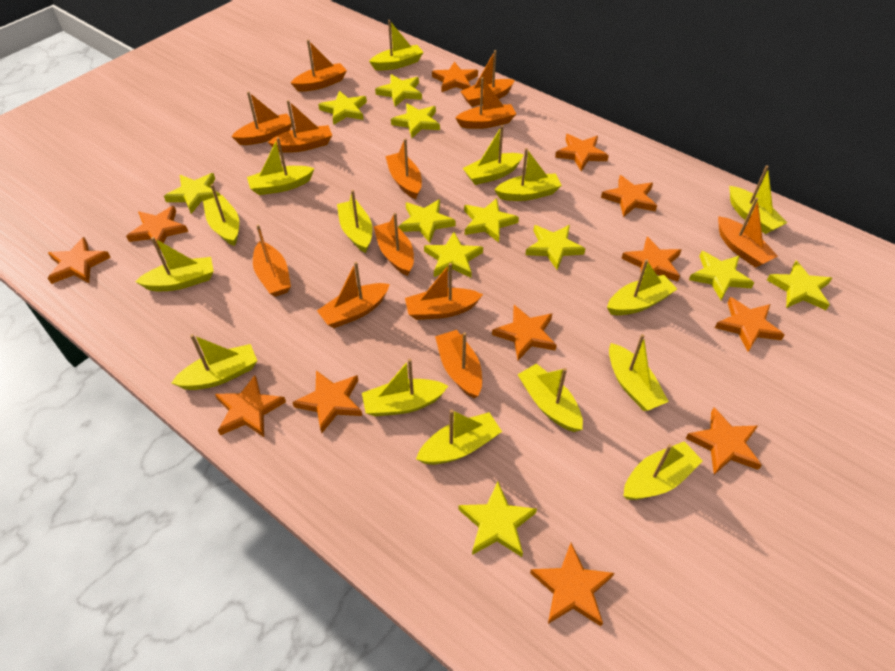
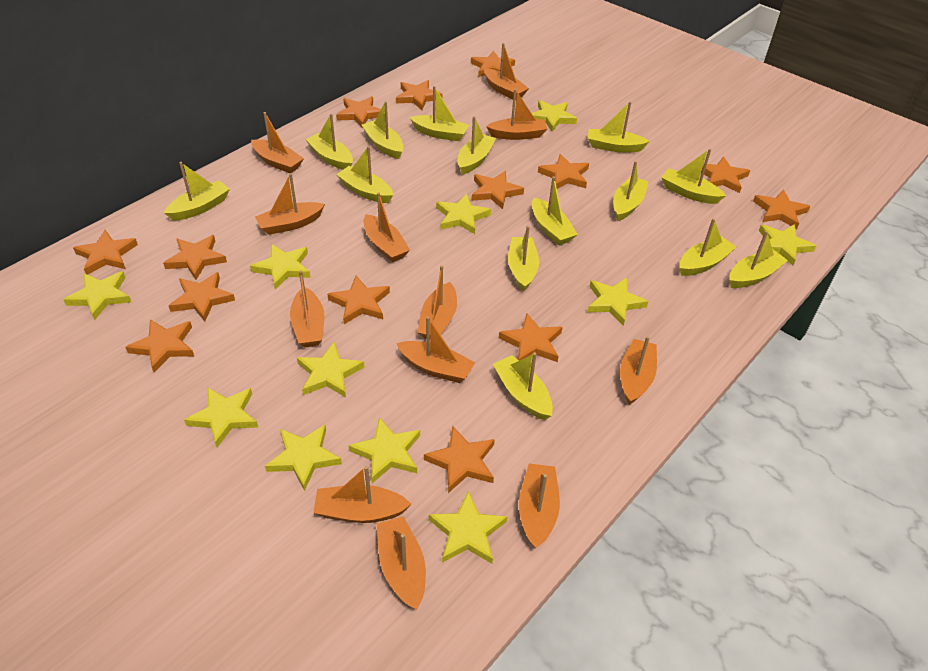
orange star: [48,237,111,284] [126,206,188,249] [215,375,286,437] [292,370,362,433] [432,62,478,92] [492,305,557,360] [530,543,614,626] [555,134,609,171] [601,175,657,217] [621,236,681,282] [686,407,762,475] [715,297,785,352] = 12 -> [73,230,138,275] [125,320,194,373] [163,235,227,280] [169,272,235,322] [327,275,390,324] [336,96,381,128] [396,80,443,110] [424,426,495,493] [471,51,515,77] [471,171,524,209] [499,313,563,362] [538,154,589,189] [701,156,750,193] [753,190,811,229] = 14
yellow boat: [135,237,214,291] [171,334,257,390] [203,184,239,246] [247,137,315,195] [337,190,372,253] [362,359,448,416] [369,20,424,70] [416,409,502,465] [463,125,524,185] [494,148,562,201] [517,364,583,432] [607,259,677,315] [609,334,669,411] [623,441,703,500] [730,165,787,234] = 15 -> [164,162,230,221] [305,114,353,170] [336,146,393,203] [362,102,403,159] [410,86,469,141] [457,116,496,175] [493,352,553,420] [508,226,539,292] [532,176,578,245] [588,102,650,153] [613,161,649,221] [661,149,726,204] [679,218,736,276] [730,231,788,288] = 14

